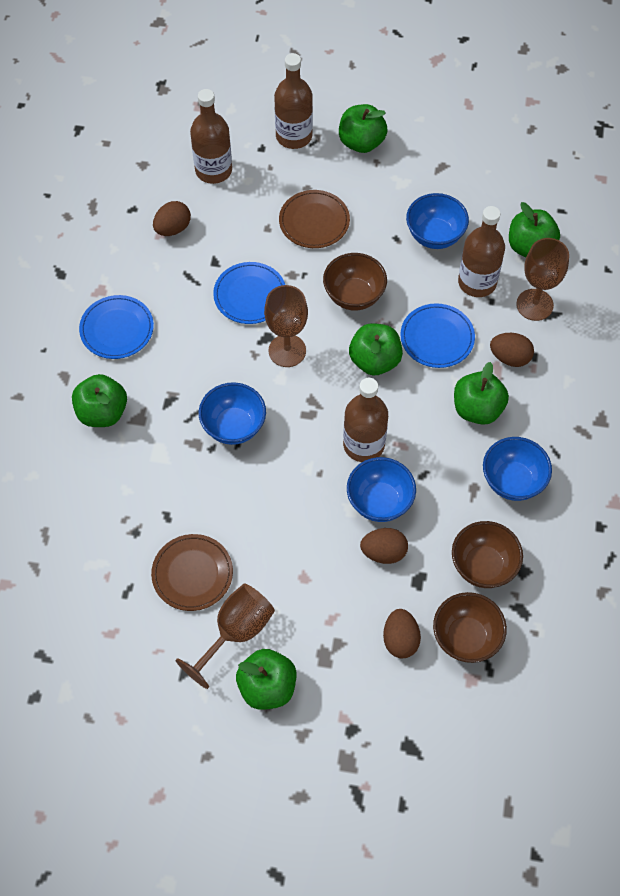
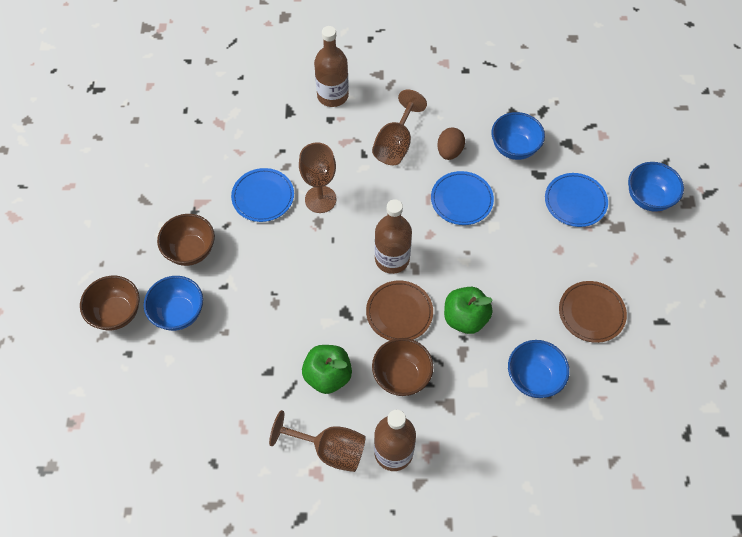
brown bottle: [190,89,232,184] [274,53,313,149] [343,378,388,462] [458,206,505,297] = 4 -> [314,26,349,107] [374,410,416,471] [375,199,412,274] = 3
brown egg: [153,201,191,236] [360,528,408,564] [383,609,421,658] [490,333,534,367] = 4 -> [437,128,465,160] = 1
green apple: [72,374,127,427] [236,649,297,710] [339,104,387,153] [349,323,403,375] [454,362,509,425] [509,202,560,257] = 6 -> [302,345,352,394] [444,287,493,334] = 2

